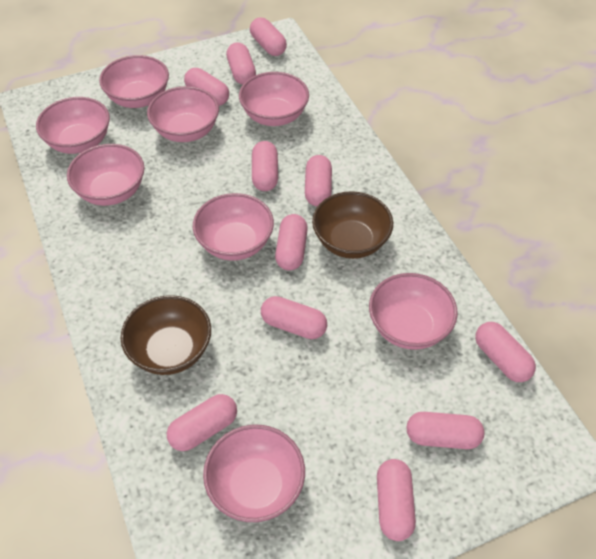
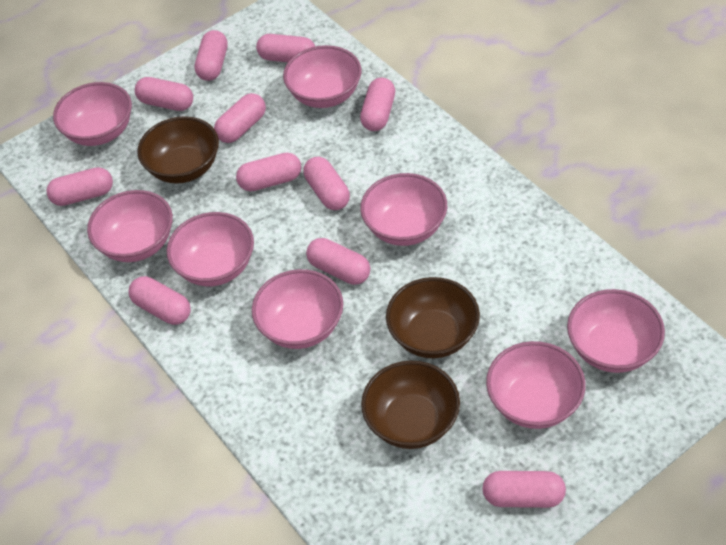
brown bowl: [120,295,211,375] [312,191,393,259] = 2 -> [137,116,219,184] [361,360,460,449] [386,277,480,358] = 3

